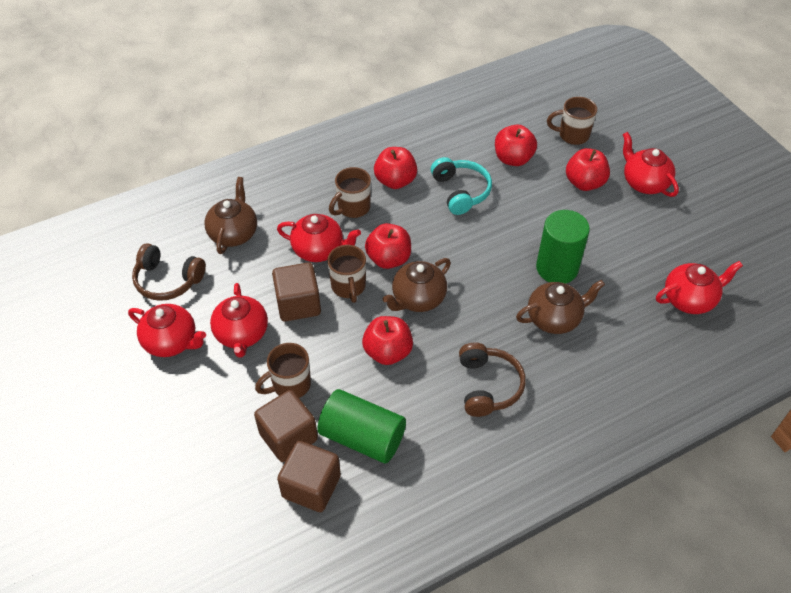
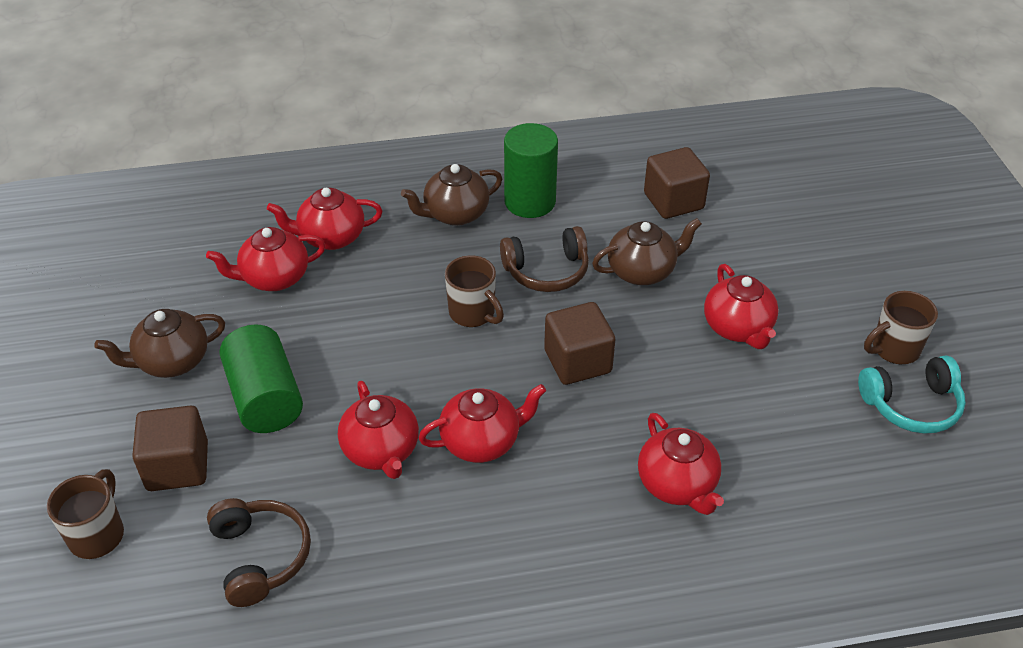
brown mug: [255,343,311,398] [327,245,366,303] [329,167,371,218] [547,97,597,145] = 4 -> [47,469,124,559] [445,255,504,327] [864,291,938,364] = 3
red apple: [362,316,413,365] [365,223,411,269] [374,147,417,189] [495,125,537,166] [566,148,610,191] = 5 -> none = 0
red teapot: [128,304,206,357] [210,283,268,358] [277,214,361,262] [623,132,679,197] [656,261,743,314] = 5 -> [206,227,326,291] [267,188,382,250] [338,381,419,479] [419,384,546,463] [638,413,724,515] [704,264,779,349] = 6

